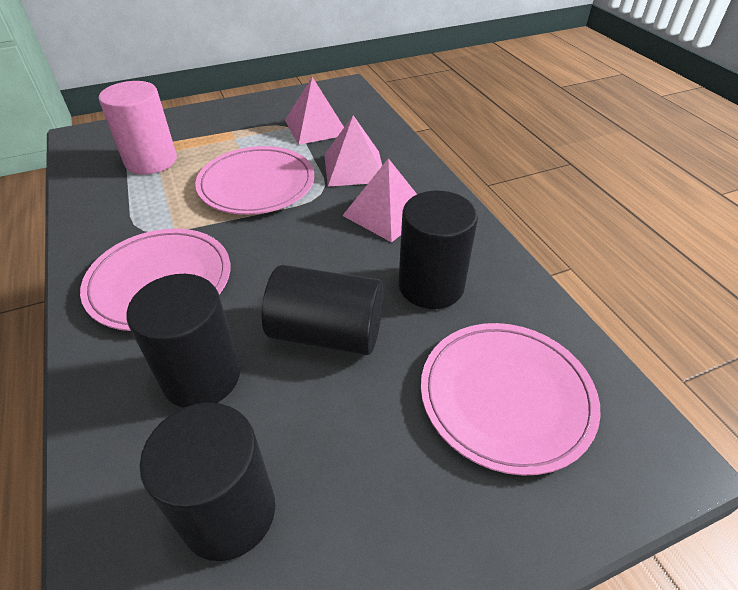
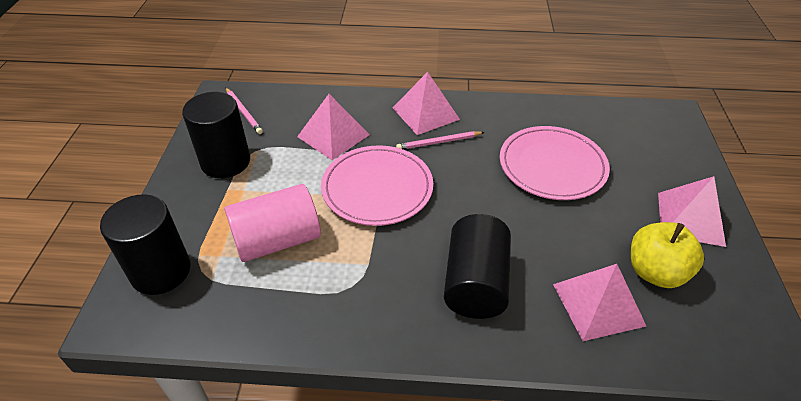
black cylinder: [127,274,240,408] [139,402,275,561] [262,265,384,355] [399,191,478,309] = 4 -> [100,194,191,295] [182,92,250,178] [444,214,511,319] = 3
pink pencil: none = 0 -> [226,88,263,134] [396,131,485,149] = 2
pink plate: [80,229,230,331] [195,146,315,215] [421,323,601,476] = 3 -> [321,145,433,226] [500,126,610,200] = 2
pink pyramid: [285,77,344,145] [324,115,382,187] [342,158,417,242] = 3 -> [297,94,370,160] [393,72,460,135] [553,264,646,341] [658,176,726,247] = 4
yellow apple: none = 0 -> [631,222,704,288] = 1

